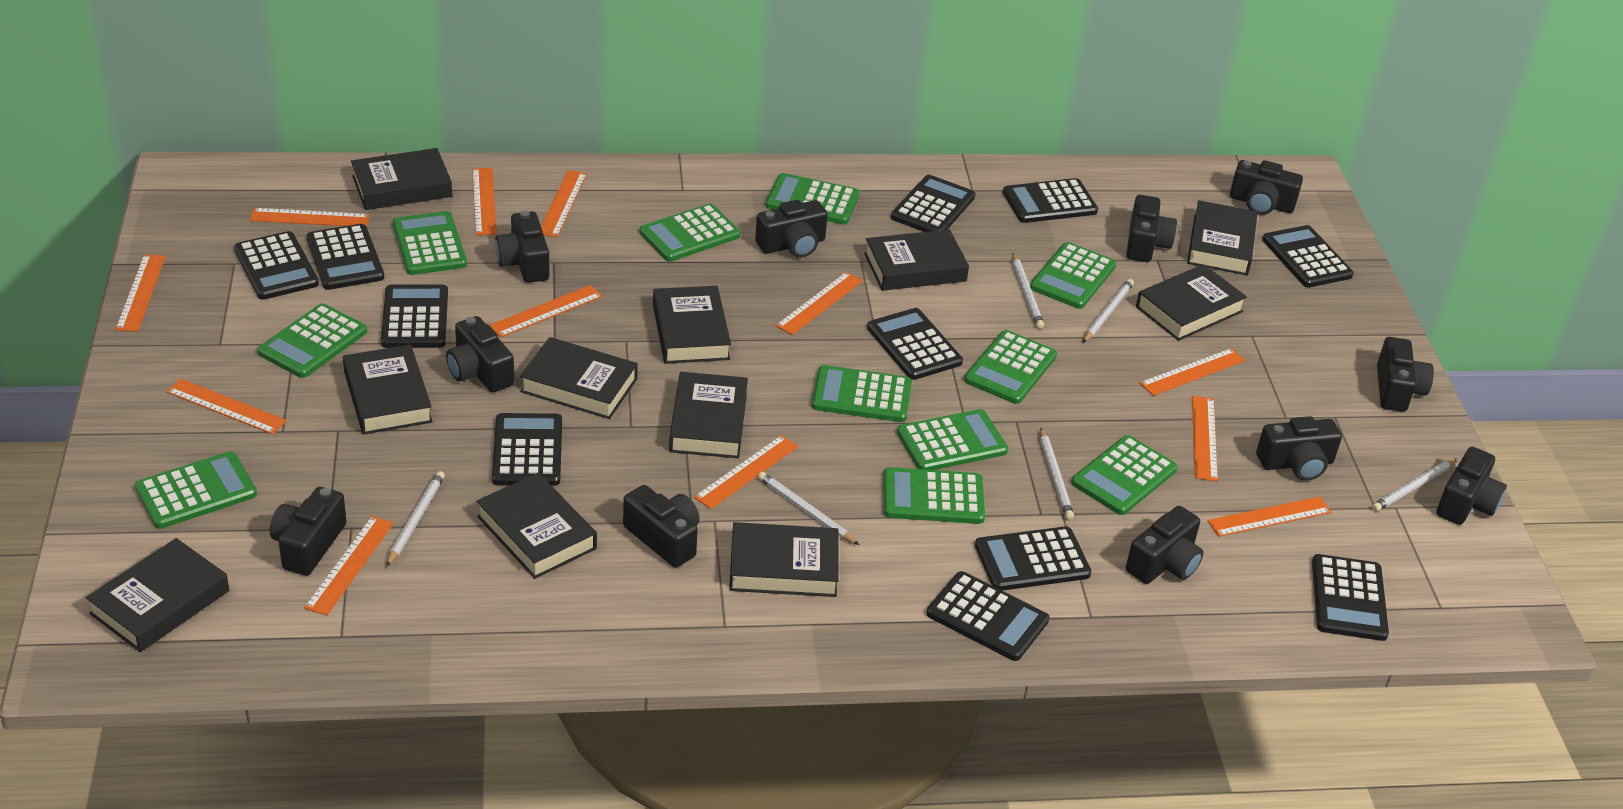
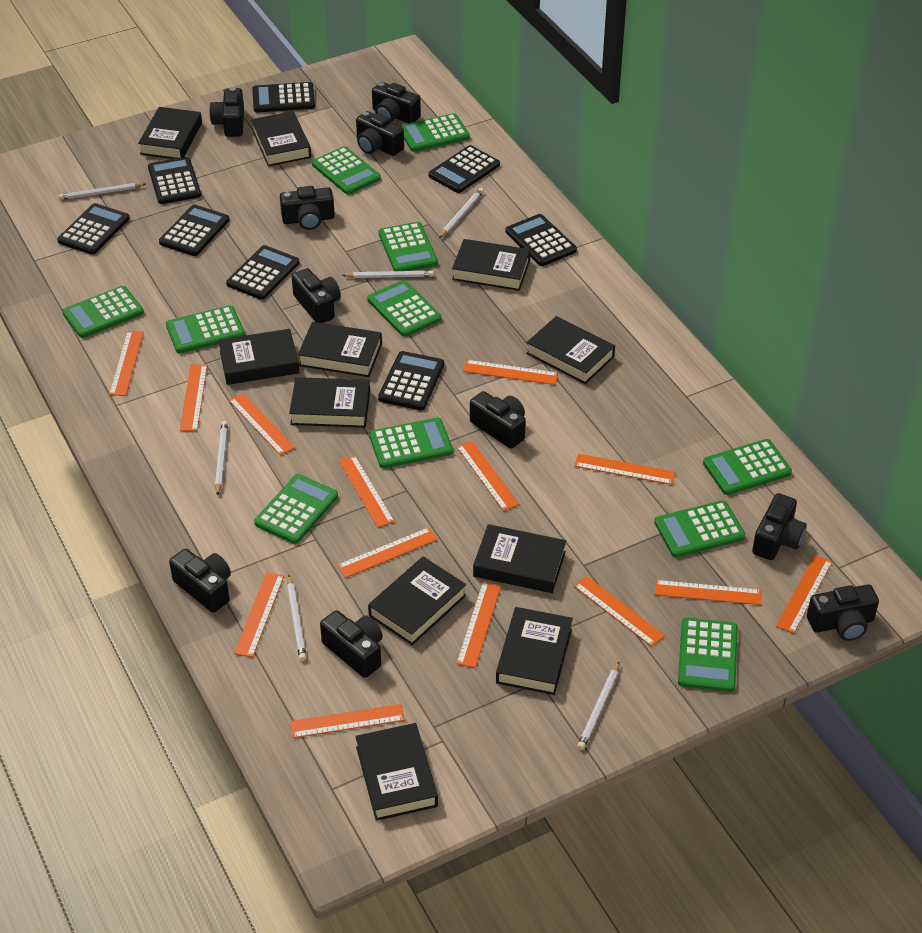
black calculator: [234,231,319,300] [307,224,384,290] [381,284,448,348] [492,413,562,486] [867,308,963,380] [891,175,975,232] [926,571,1049,661] [975,526,1092,591] [1003,178,1098,223] [1262,225,1354,287] [1312,554,1389,641] = 11 -> [57,203,130,255] [148,157,201,204] [159,204,229,256] [226,245,300,300] [252,82,315,112] [378,351,444,410] [429,145,500,193] [505,214,577,266] = 8
black camera: [270,487,346,576] [446,316,514,393] [495,211,550,283] [623,485,700,568] [755,200,828,258] [1126,195,1177,262] [1126,506,1204,584] [1230,160,1303,215] [1256,416,1342,481] [1377,337,1434,412] [1436,447,1507,525] = 11 -> [169,549,231,613] [209,87,244,137] [280,186,335,230] [292,268,341,323] [320,610,383,678] [356,111,404,156] [372,82,421,123] [470,391,526,449] [752,493,807,560] [807,584,879,641] = 10
orange ruler: [115,255,166,331] [166,379,287,435] [250,208,370,227] [304,516,394,616] [472,168,497,235] [489,285,603,337] [541,170,587,237] [694,435,798,509] [776,272,863,335] [1140,348,1245,396] [1192,396,1218,481] [1208,497,1331,537] = 12 -> [109,331,144,396] [180,364,207,431] [229,393,295,455] [234,572,284,657] [290,704,405,738] [337,527,438,578] [339,455,394,527] [456,441,519,511] [456,582,501,668] [463,360,558,385] [574,454,675,485] [574,576,665,647] [654,580,761,605] [776,555,832,634] = 14

